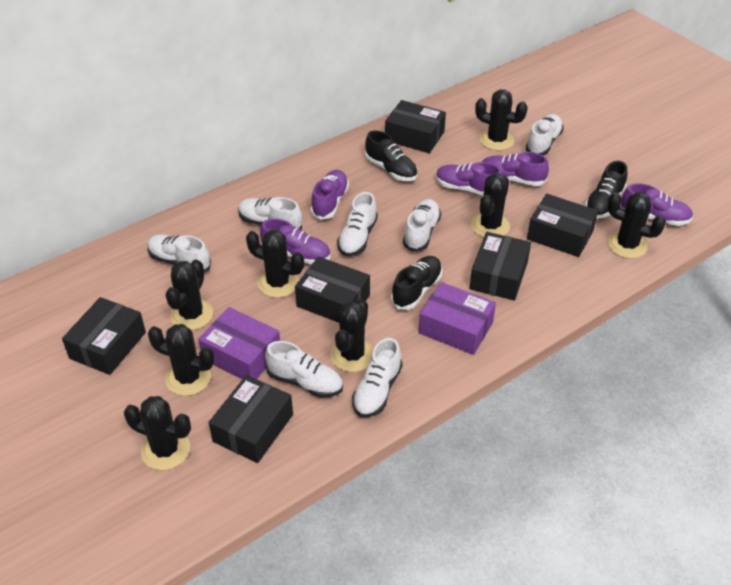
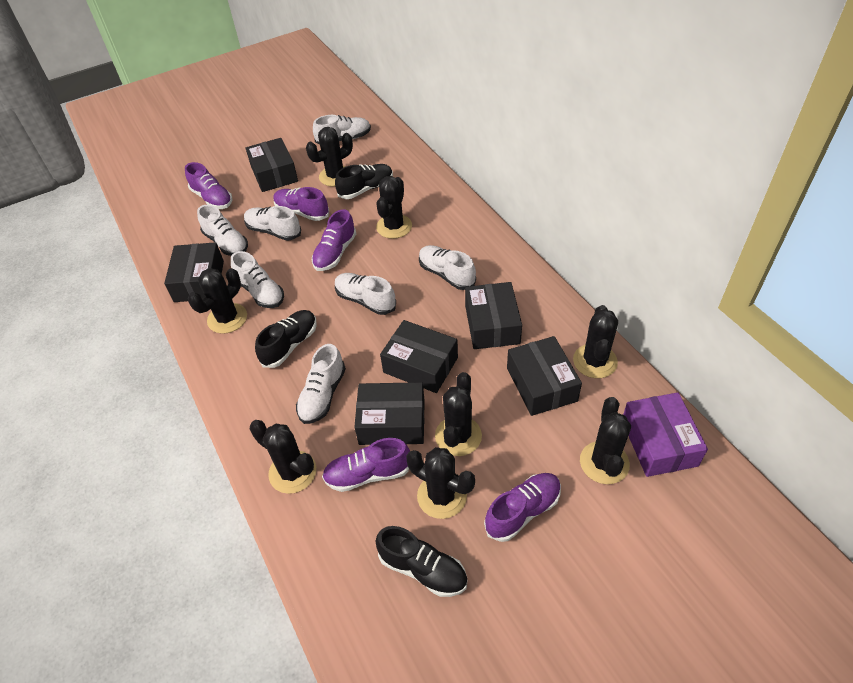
purple box: [198,307,280,379] [419,282,496,355] = 2 -> [623,392,708,477] = 1

